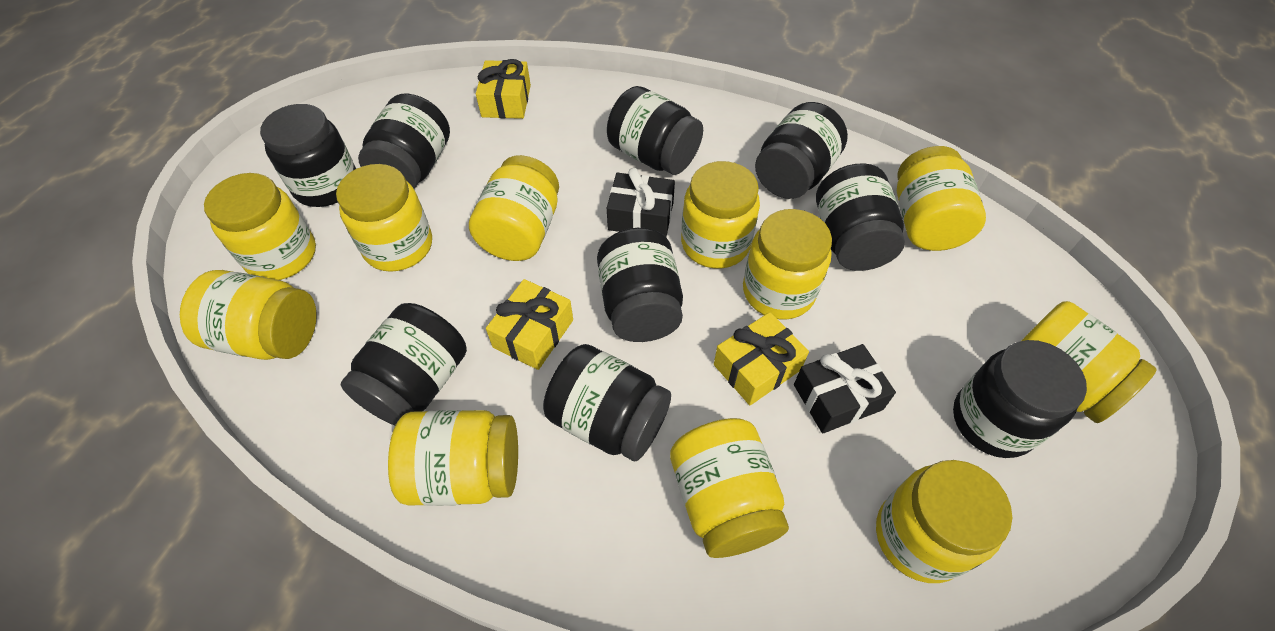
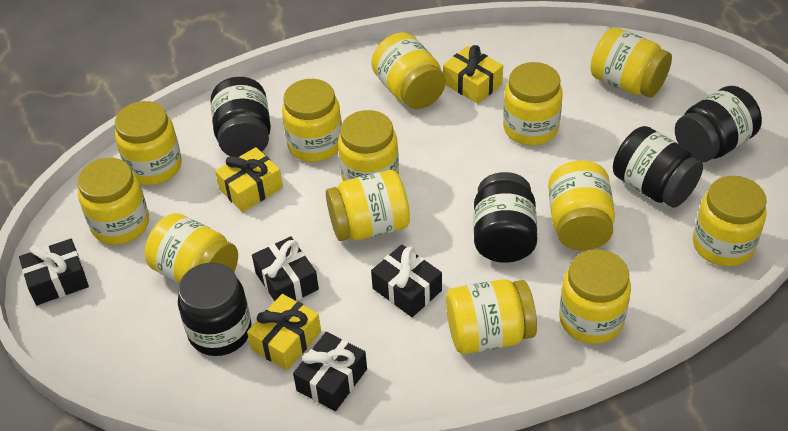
black gift: [607,168,675,237] [794,344,896,434] = 2 -> [19,239,89,305] [252,236,319,301] [293,332,367,411] [371,244,442,317] = 4
black jar: [260,104,356,207] [341,303,467,425] [358,94,450,189] [543,344,671,461] [597,228,683,342] [607,86,703,175] [755,102,848,199] [816,163,905,271] [953,340,1087,458] = 9 -> [178,262,251,356] [210,77,271,157] [474,172,537,263] [613,126,703,208] [675,86,762,162] = 5
yellow jar: [180,270,317,360] [204,173,316,280] [336,164,432,272] [388,410,518,506] [469,155,559,261] [670,418,789,558] [681,161,760,268] [743,209,832,319] [876,460,1012,583] [897,146,986,251] [1021,301,1157,423] = 11 -> [77,158,149,245] [115,101,182,185] [145,213,238,284] [282,79,342,162] [326,170,410,241] [338,110,399,181] [371,33,446,109] [446,279,537,354] [503,62,563,145] [548,161,615,250] [559,249,631,344] [590,27,672,98] [693,176,767,267] = 13

